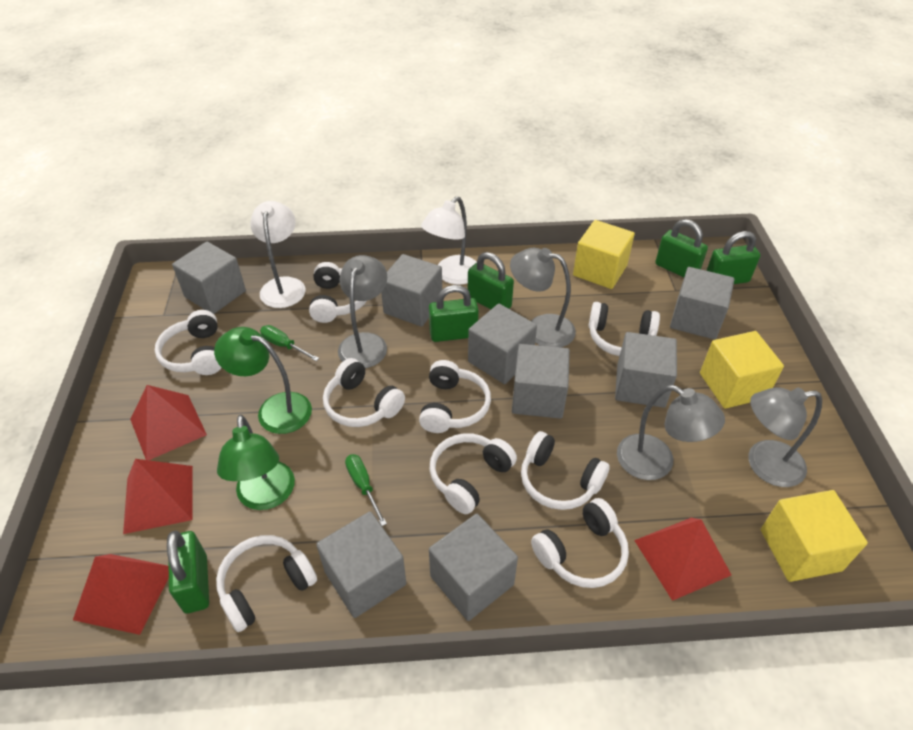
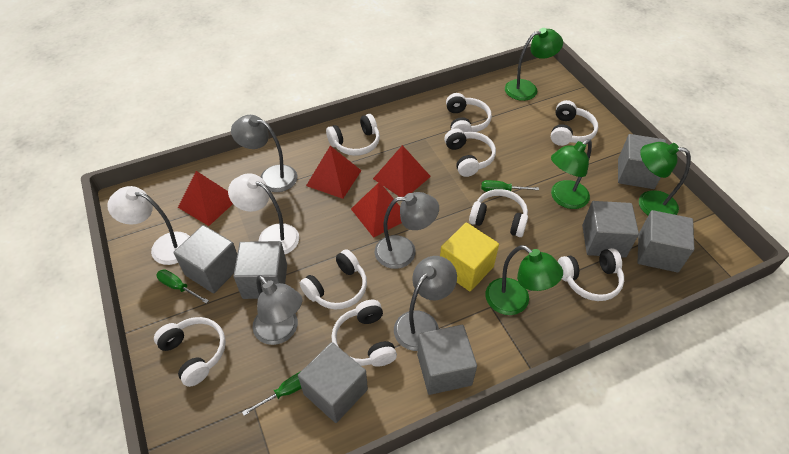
green lamp: [214,327,312,434] [217,415,295,510] = 2 -> [485,245,563,315] [505,28,563,101] [551,139,592,209] [639,142,691,215] = 4
green padlock: [167,531,209,613] [429,285,479,342] [468,252,514,309] [655,219,708,277] [706,231,760,284] = 5 -> none = 0
green screwdriver: [260,325,319,361] [345,454,387,526] = 2 -> [156,269,209,304] [242,371,302,416] [481,180,539,192] = 3
grey cube: [172,242,246,314] [316,512,406,618] [381,254,442,327] [429,514,518,621] [468,304,537,384] [512,344,570,419] [615,332,677,408] [670,267,735,340] = 8 -> [173,225,237,293] [234,241,287,299] [298,342,368,423] [417,325,477,395] [582,201,639,258] [618,134,666,189] [638,210,694,273] = 7
yellow cube: [573,220,635,289] [700,331,784,409] [761,490,868,582] = 3 -> [440,222,499,291] = 1

